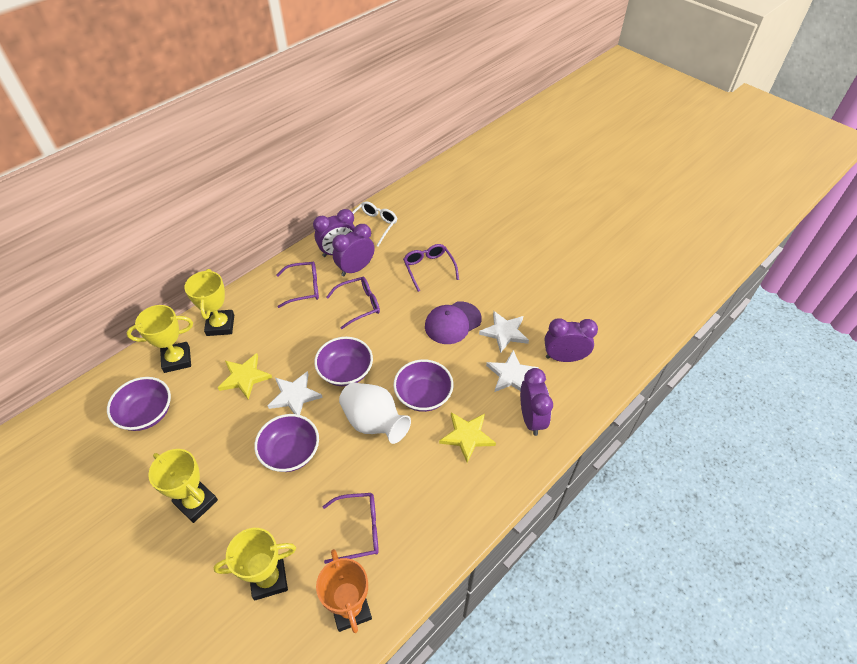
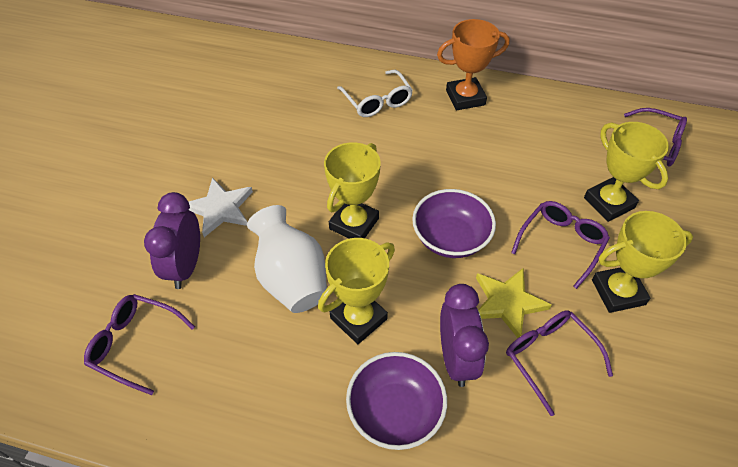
purple bowl: [107,377,171,431] [254,414,319,472] [314,337,373,386] [393,359,453,412] = 4 -> [346,352,447,450] [412,189,496,258] = 2
purple cap: [425,302,482,344] = 1 -> none = 0
purple clock: [313,209,355,257] [332,224,375,276] [520,368,553,436] [545,318,598,362] = 4 -> [144,192,200,289] [440,284,489,387] = 2
white star: [268,371,323,415] [479,311,529,353] [486,350,539,392] = 3 -> [188,177,253,237] = 1
yellow star: [218,353,272,400] [439,412,496,463] = 2 -> [476,268,552,338] = 1

